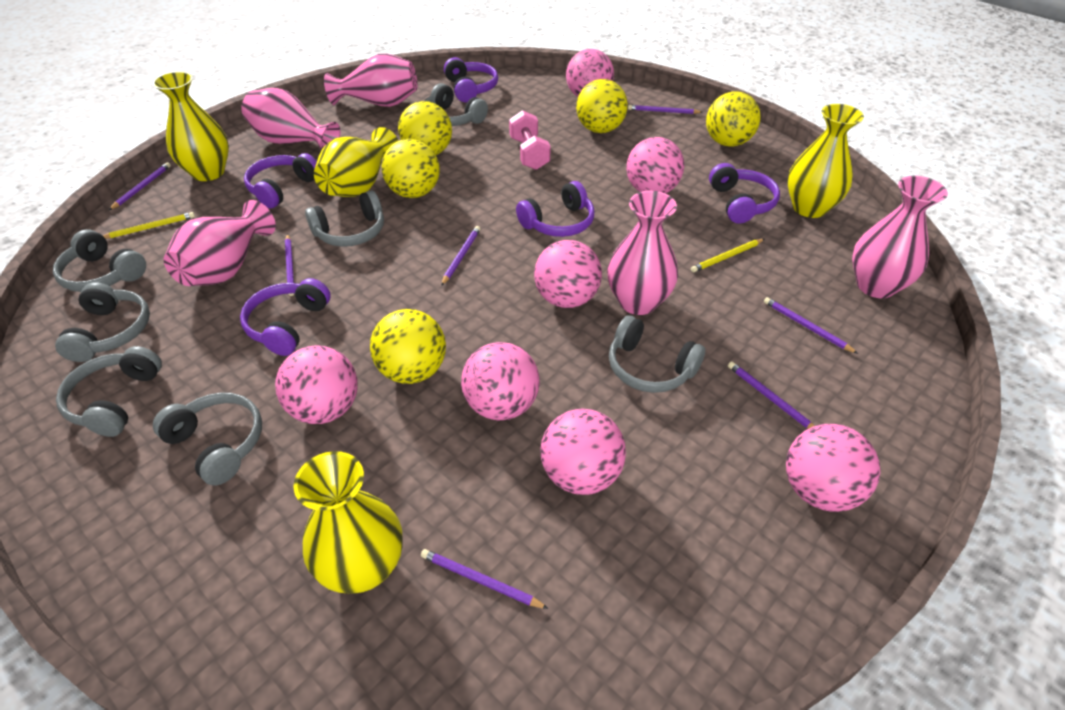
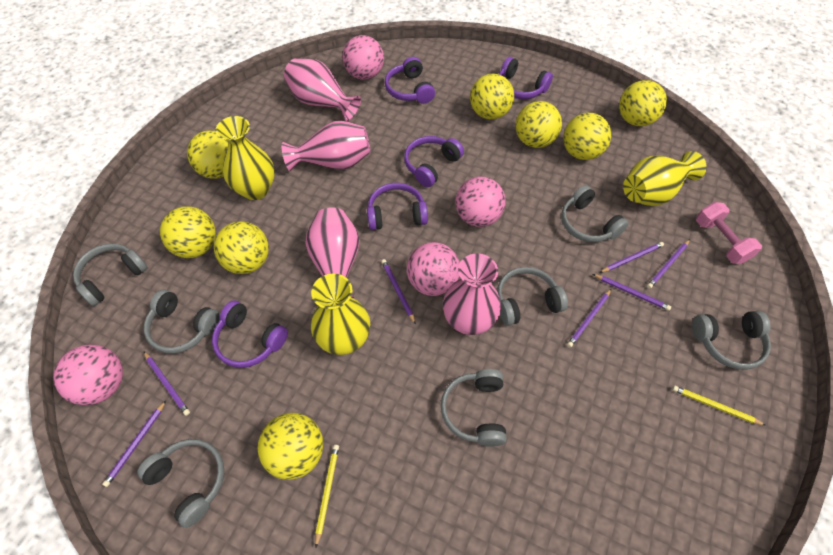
pink ball: [275,345,358,424] [461,342,540,421] [534,240,602,308] [540,409,626,495] [566,49,614,97] [626,137,684,194] [786,424,880,512] = 7 -> [53,344,123,405] [342,35,384,80] [407,242,460,296] [455,177,506,227] = 4
pink vase: [164,200,276,286] [241,88,340,150] [324,54,418,107] [607,191,678,315] [852,176,948,298] = 5 -> [282,121,370,171] [284,58,361,121] [305,207,360,299] [443,253,501,335] = 4
yellow ball: [370,309,446,384] [382,139,440,198] [398,101,452,155] [576,79,628,133] [706,91,761,147] = 5 -> [160,206,216,258] [187,130,229,178] [214,221,269,274] [258,413,323,480] [470,74,514,119] [516,101,562,148] [563,113,612,160] [619,80,667,126] = 8
yellow vase: [152,71,229,181] [293,451,403,594] [314,127,399,197] [787,104,864,218] = 4 -> [216,116,275,200] [311,274,370,355] [623,151,706,206] = 3

